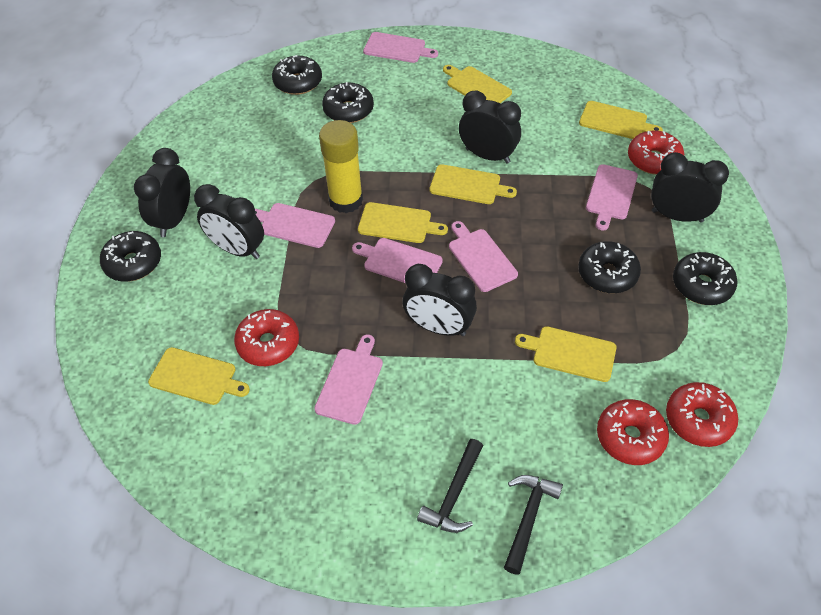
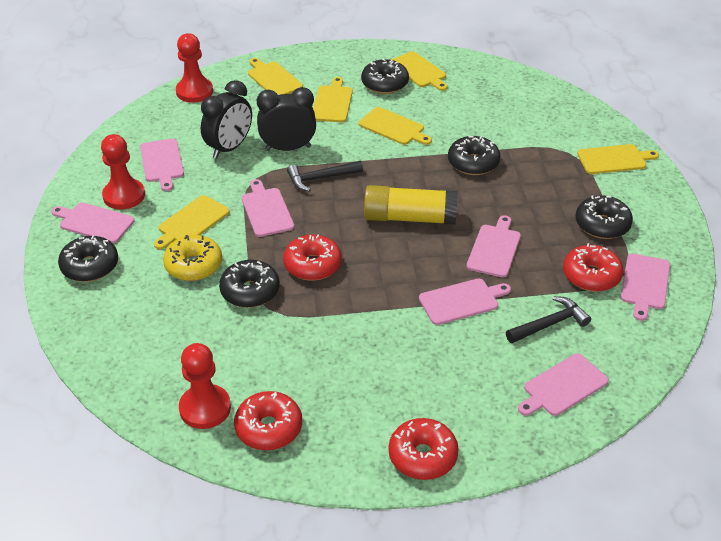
black clock: [134,148,190,237] [194,184,264,259] [402,264,477,336] [459,91,521,164] [651,152,729,223] = 5 -> [201,80,252,159] [257,87,316,151] = 2
pink cutting board: [255,203,335,248] [314,334,383,425] [352,238,443,283] [363,32,438,63] [449,221,518,292] [586,164,638,231] = 6 -> [51,202,135,243] [140,139,184,191] [242,179,294,237] [419,278,511,325] [467,215,521,278] [518,353,609,416] [621,253,670,321] = 7
red pawn: none = 0 -> [101,134,145,210] [176,33,213,103] [179,343,231,429] = 3
yellow donut: none = 0 -> [163,235,222,281] = 1

